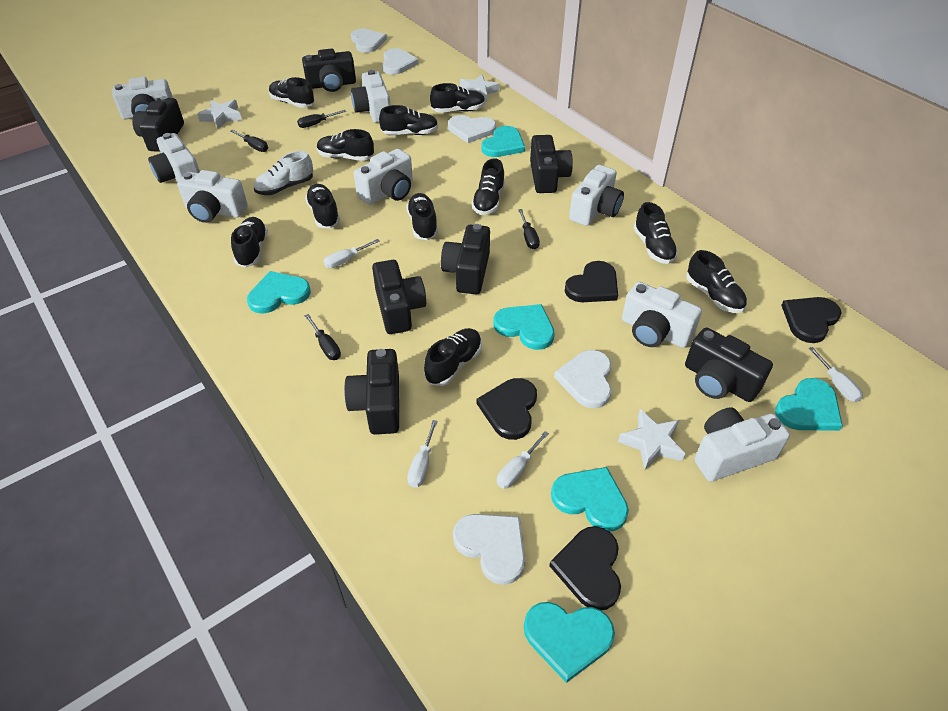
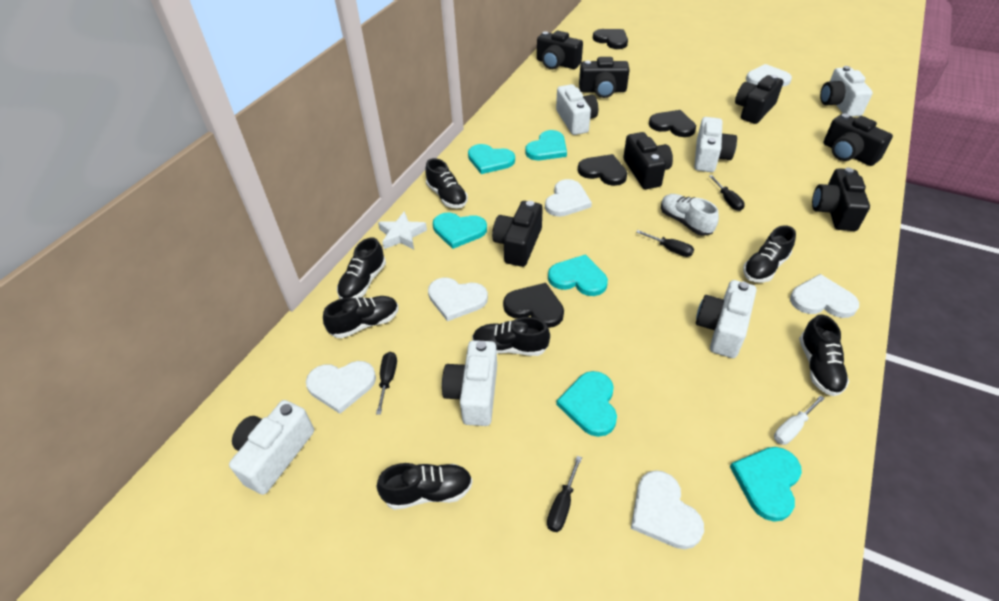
black shoe: [231,217,268,268] [269,77,315,108] [305,184,340,228] [317,129,374,161] [379,105,438,135] [406,193,438,240] [424,328,482,386] [430,83,485,113] [472,158,505,215] [634,202,678,264] [686,250,747,313] = 11 -> [323,296,399,338] [337,237,386,299] [377,463,473,510] [425,158,468,208] [472,317,550,356] [743,225,796,283] [799,314,849,396] = 7
white camera: [112,77,173,119] [148,133,200,183] [177,170,248,223] [351,70,391,123] [354,149,413,205] [569,165,624,226] [622,282,702,348] [694,407,790,481] = 8 -> [229,400,314,495] [442,340,497,426] [556,84,598,135] [694,117,737,172] [696,280,756,358] [820,66,873,117] = 6
white heart: [351,29,387,53] [382,48,419,75] [448,115,496,143] [453,514,525,585] [554,350,612,408] = 5 -> [306,361,376,414] [428,278,488,321] [545,179,592,217] [631,470,704,549] [746,64,792,87] [790,274,859,318] = 6
white screwdriver: [324,239,380,268] [407,420,438,488] [497,431,549,489] [809,347,863,402] = 4 -> [774,395,825,445] = 1
white star: [197,100,242,129] [460,75,499,102] [618,409,685,470] = 3 -> [378,211,427,249] = 1

